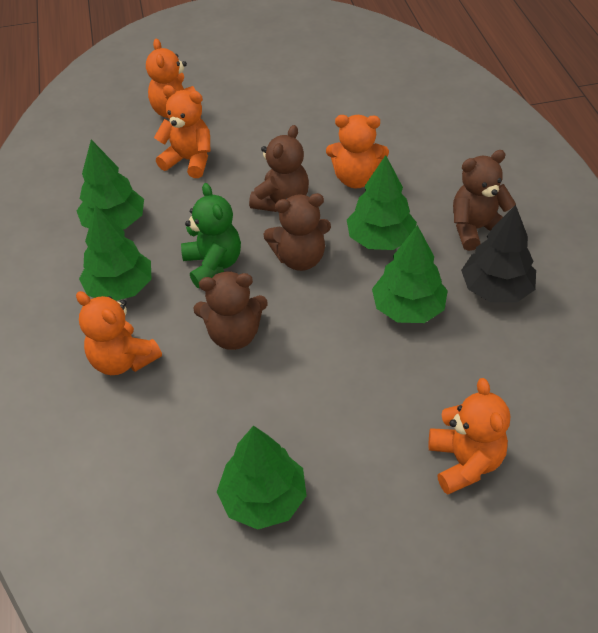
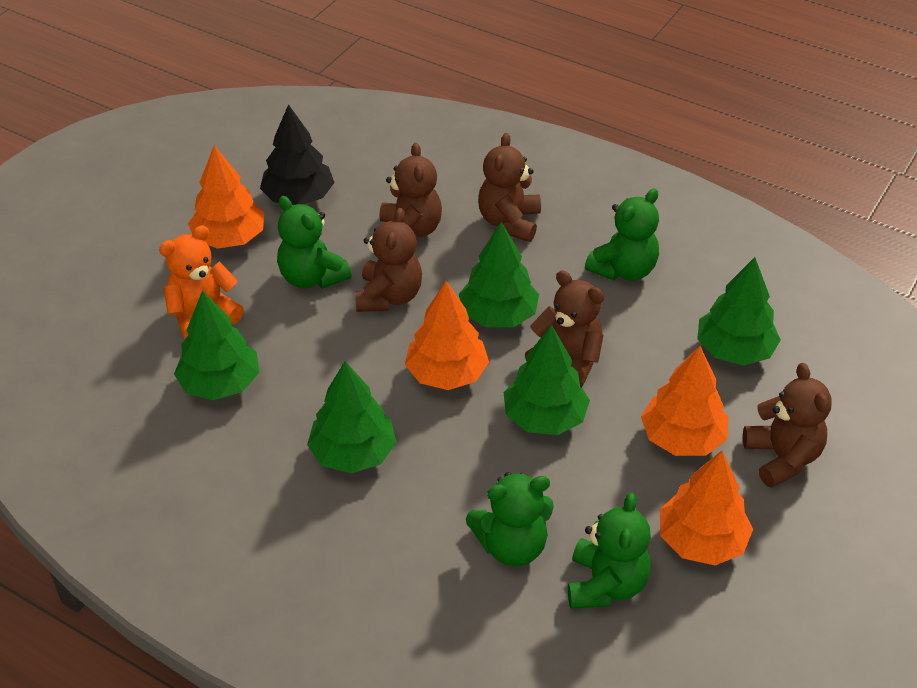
brown teddy bear: [194,271,268,350] [249,125,309,212] [263,193,331,271] [453,150,516,251] = 4 -> [355,208,422,312] [379,143,442,240] [478,133,541,242] [525,271,604,387] [743,363,832,488] = 5
green teddy bear: [181,183,241,288] = 1 -> [277,196,352,289] [466,472,554,567] [568,492,651,609] [585,188,659,281] = 4
orange teddy bear: [76,291,162,375] [146,39,201,118] [154,85,211,178] [326,115,389,188] [429,378,510,495] = 5 -> [159,225,244,339] = 1
orange tree: none = 0 -> [188,145,264,249] [405,281,489,390] [641,346,728,456] [660,451,753,566] = 4

